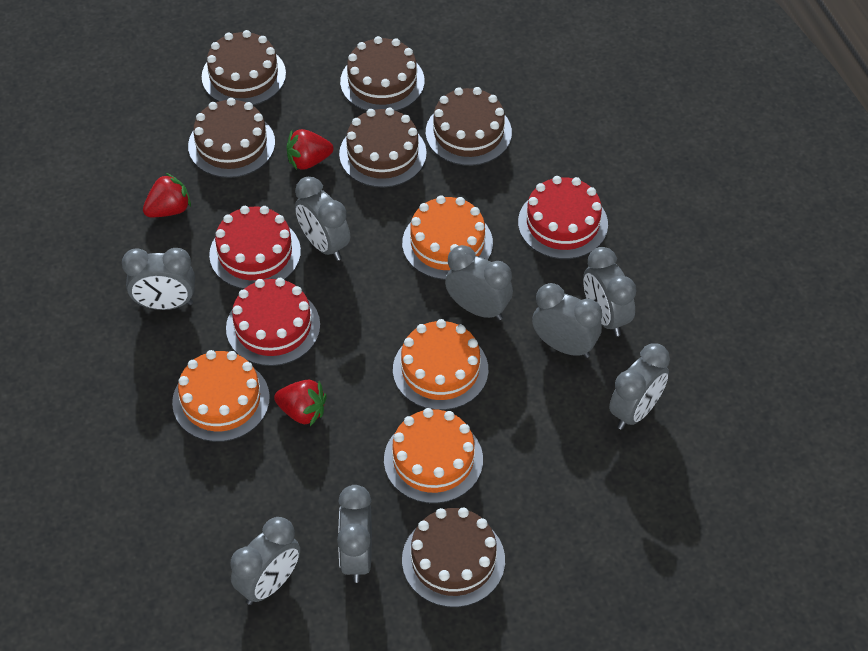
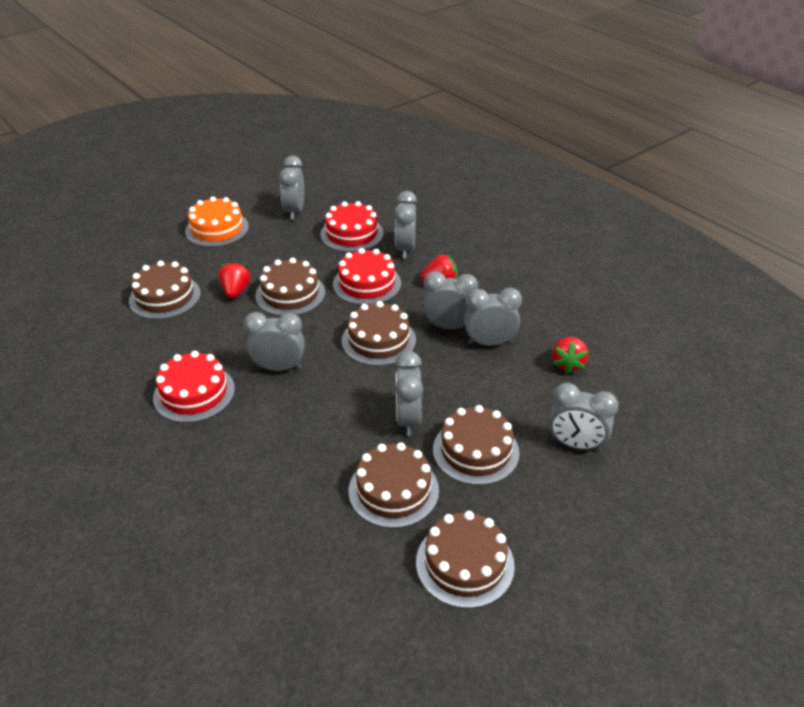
grey clock: [122,248,195,310] [230,517,300,605] [295,177,350,261] [337,485,372,583] [445,245,513,320] [532,283,602,358] [583,247,637,336] [609,343,670,430] = 8 -> [244,312,305,371] [279,156,304,219] [395,191,417,259] [395,351,423,436] [423,271,478,329] [464,288,522,346] [548,383,618,451] = 7
orange cake: [172,350,270,442] [384,408,483,504] [393,319,488,410] [402,195,493,280] = 4 -> [185,197,249,247] = 1

